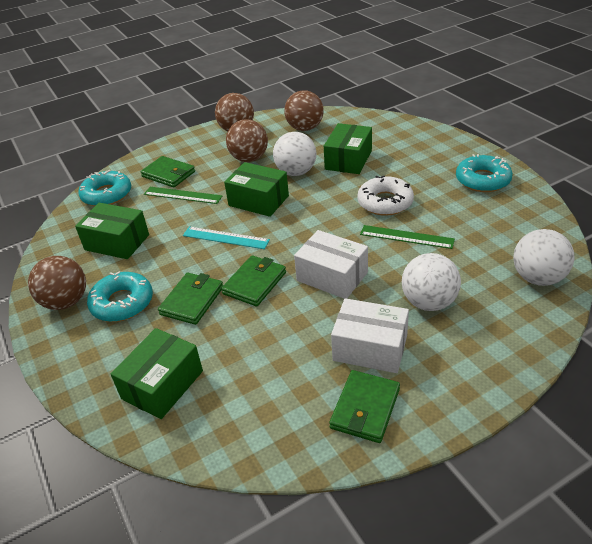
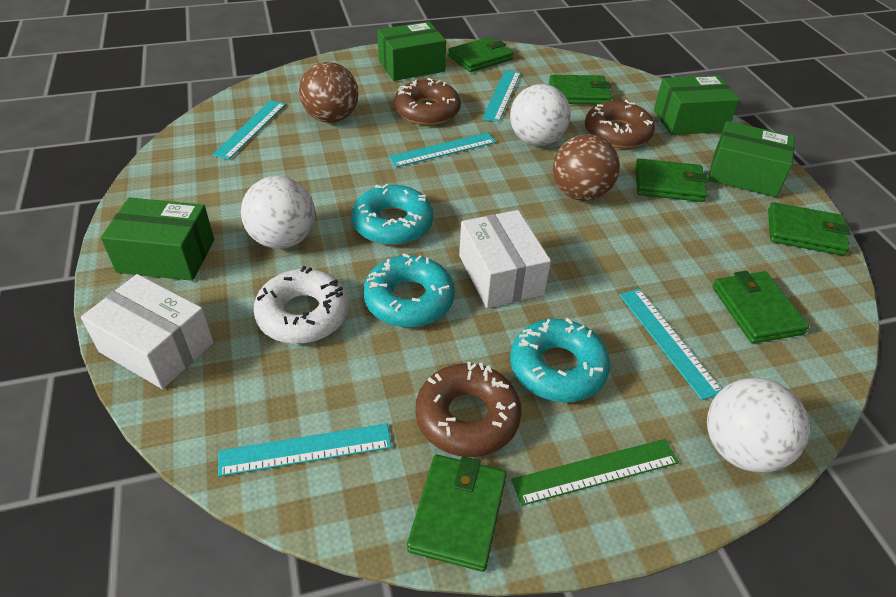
brown ball: [28,256,86,310] [215,93,254,131] [226,120,268,162] [284,90,324,131] = 4 -> [299,62,358,123] [553,134,620,201] = 2
brown donut: none = 0 -> [394,78,461,125] [415,362,522,457] [585,100,655,148] = 3
green ruler: [144,187,222,204] [360,225,455,249] = 2 -> [511,439,679,506] = 1
green wallet: [141,156,195,188] [158,273,223,325] [221,255,286,306] [329,370,400,443] = 4 -> [407,455,506,572] [448,37,513,72] [549,75,612,104] [635,158,708,202] [712,271,809,344] [768,202,851,256] = 6
turquoise ruler: [183,227,270,249] = 1 -> [212,100,286,160] [218,424,392,477] [389,132,496,167] [482,70,521,122] [619,289,722,400] = 5

